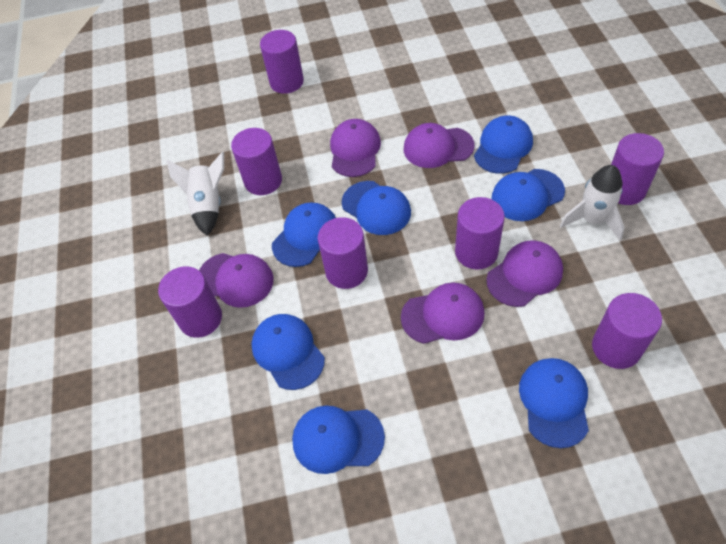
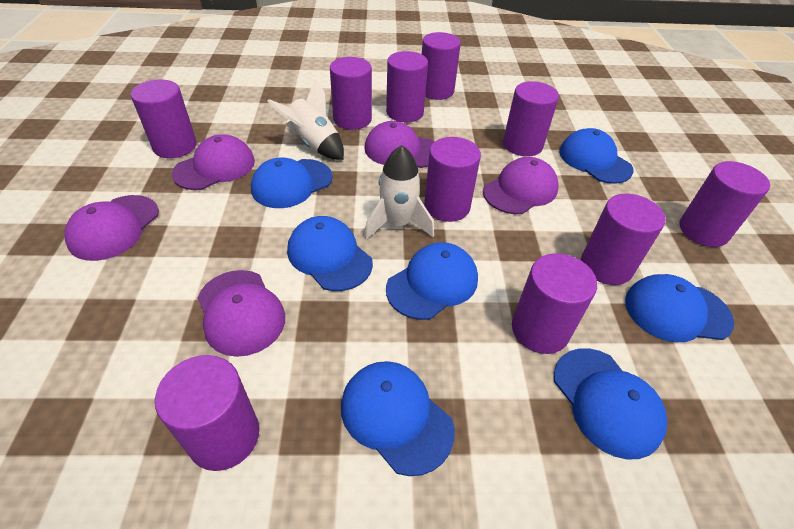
purple cylinder: [158,266,222,338] [231,128,282,195] [260,30,304,94] [318,217,368,289] [455,197,505,269] [592,293,662,369] [611,133,664,205] = 7 -> [131,80,197,158] [155,355,259,471] [330,57,372,130] [386,51,428,123] [422,32,461,100] [424,137,481,222] [503,81,559,157] [512,253,597,354] [581,194,665,285] [680,161,770,247] = 10

